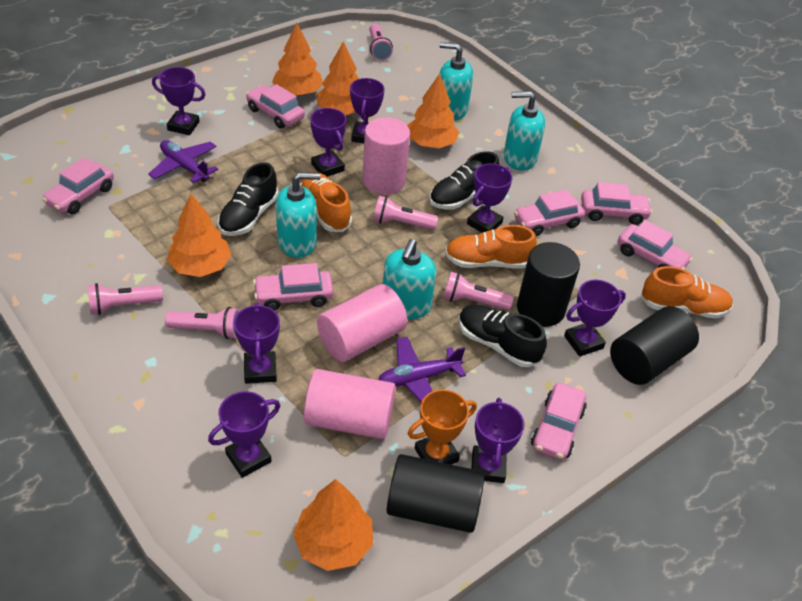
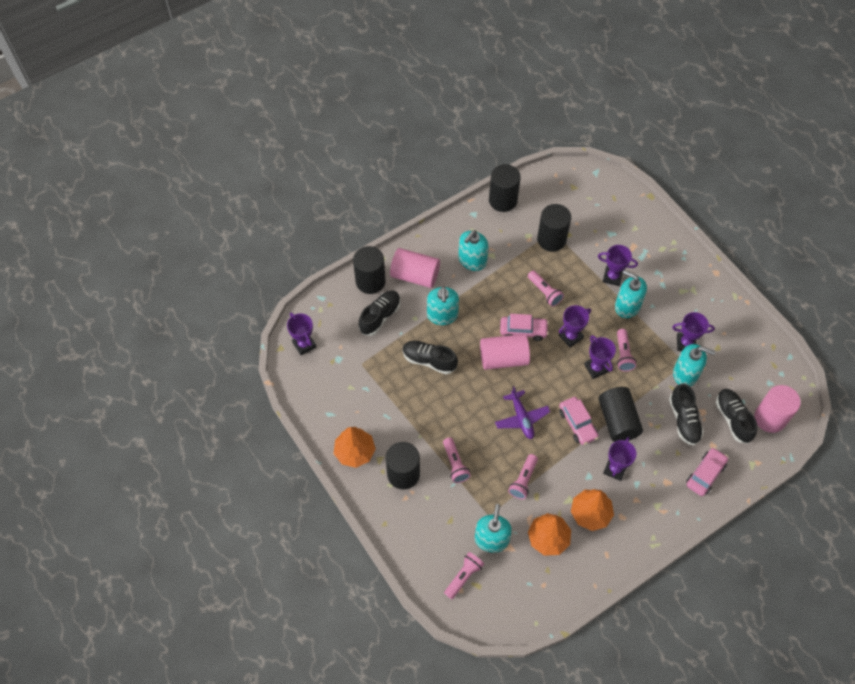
black cylinder: [387,454,485,533] [517,242,580,327] [610,306,699,385] = 3 -> [353,246,386,294] [386,442,420,489] [489,164,521,212] [537,204,571,252] [599,387,643,442] = 5
black shoe: [218,162,278,236] [429,151,500,210] [459,305,547,367] = 3 -> [359,290,401,336] [403,341,458,374] [669,383,704,446] [716,389,758,444] = 4
orange shoe: [300,172,352,232] [445,225,537,269] [641,266,733,319] = 3 -> none = 0
orange tree: [167,194,231,277] [272,23,323,96] [293,479,373,571] [317,41,359,115] [407,74,459,148] = 5 -> [334,427,376,468] [528,513,571,556] [571,489,614,531] = 3
orange trophy: [408,389,477,465] = 1 -> none = 0
pink car: [42,157,114,214] [246,84,305,129] [253,263,333,311] [514,189,585,236] [531,383,587,460] [581,182,652,225] [618,220,693,269] = 7 -> [500,314,549,341] [559,397,599,445] [686,447,728,496] = 3
purple plane: [148,140,218,183] [379,337,466,402] = 2 -> [495,386,550,439] = 1
purple trophy: [152,67,206,135] [208,391,280,478] [234,303,280,384] [310,108,346,177] [350,78,385,143] [467,164,512,233] [471,398,525,483] [564,280,626,357] = 8 -> [287,313,316,356] [559,305,591,348] [584,335,616,379] [598,245,638,286] [603,437,636,481] [672,312,715,351] = 6
turquoise soap dispenser: [276,172,321,258] [383,239,436,319] [439,42,473,121] [504,91,545,171] = 4 -> [427,286,459,325] [458,230,489,271] [475,504,512,553] [615,270,647,318] [673,344,715,386] = 5

